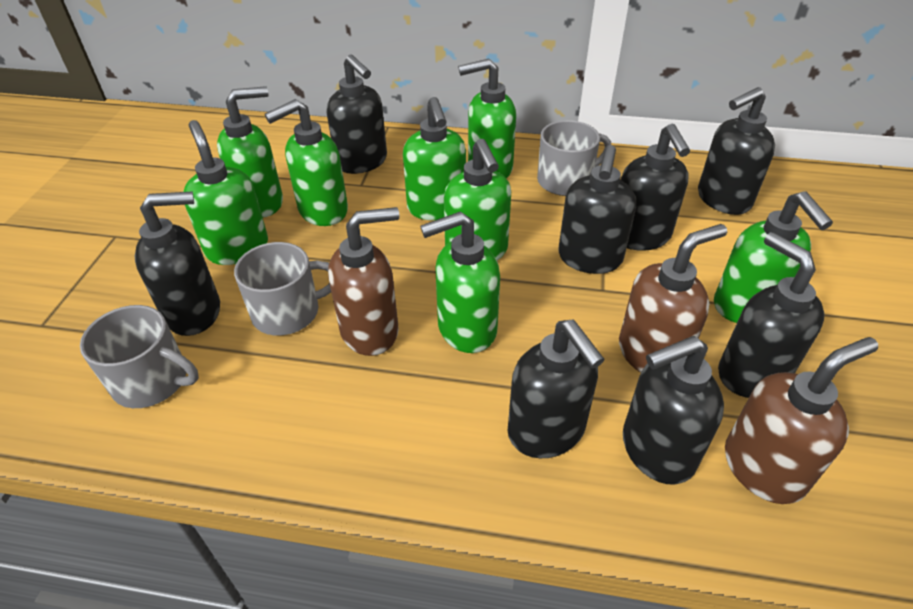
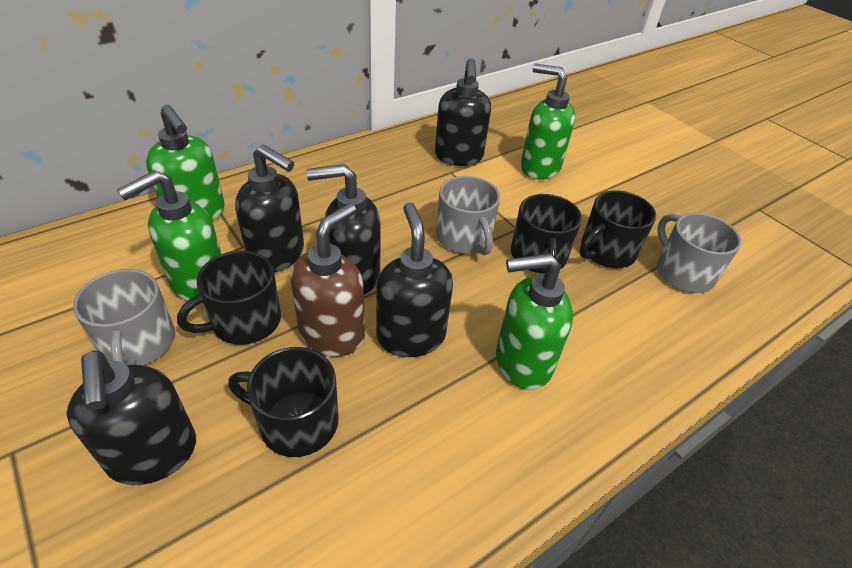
black mug: none = 0 -> [177,251,281,345] [228,347,339,457] [511,194,582,273] [580,190,656,268] = 4
black soap dispenser: [134,191,220,336] [327,55,387,174] [508,319,605,458] [558,145,636,274] [621,124,690,251] [623,336,724,485] [698,87,775,215] [718,232,824,398] = 8 -> [67,351,196,485] [235,144,304,272] [306,164,381,295] [376,202,453,357] [435,58,491,166] = 5
brown soap dispenser: [328,207,399,356] [619,224,727,373] [725,337,878,504] = 3 -> [290,203,365,357] = 1
green soap dispenser: [183,120,268,265] [217,86,283,218] [265,99,348,226] [403,97,466,220] [420,211,500,353] [444,139,511,260] [458,59,516,178] [714,191,833,323] = 8 -> [117,170,221,303] [146,105,225,221] [496,253,573,390] [521,64,575,180] = 4

